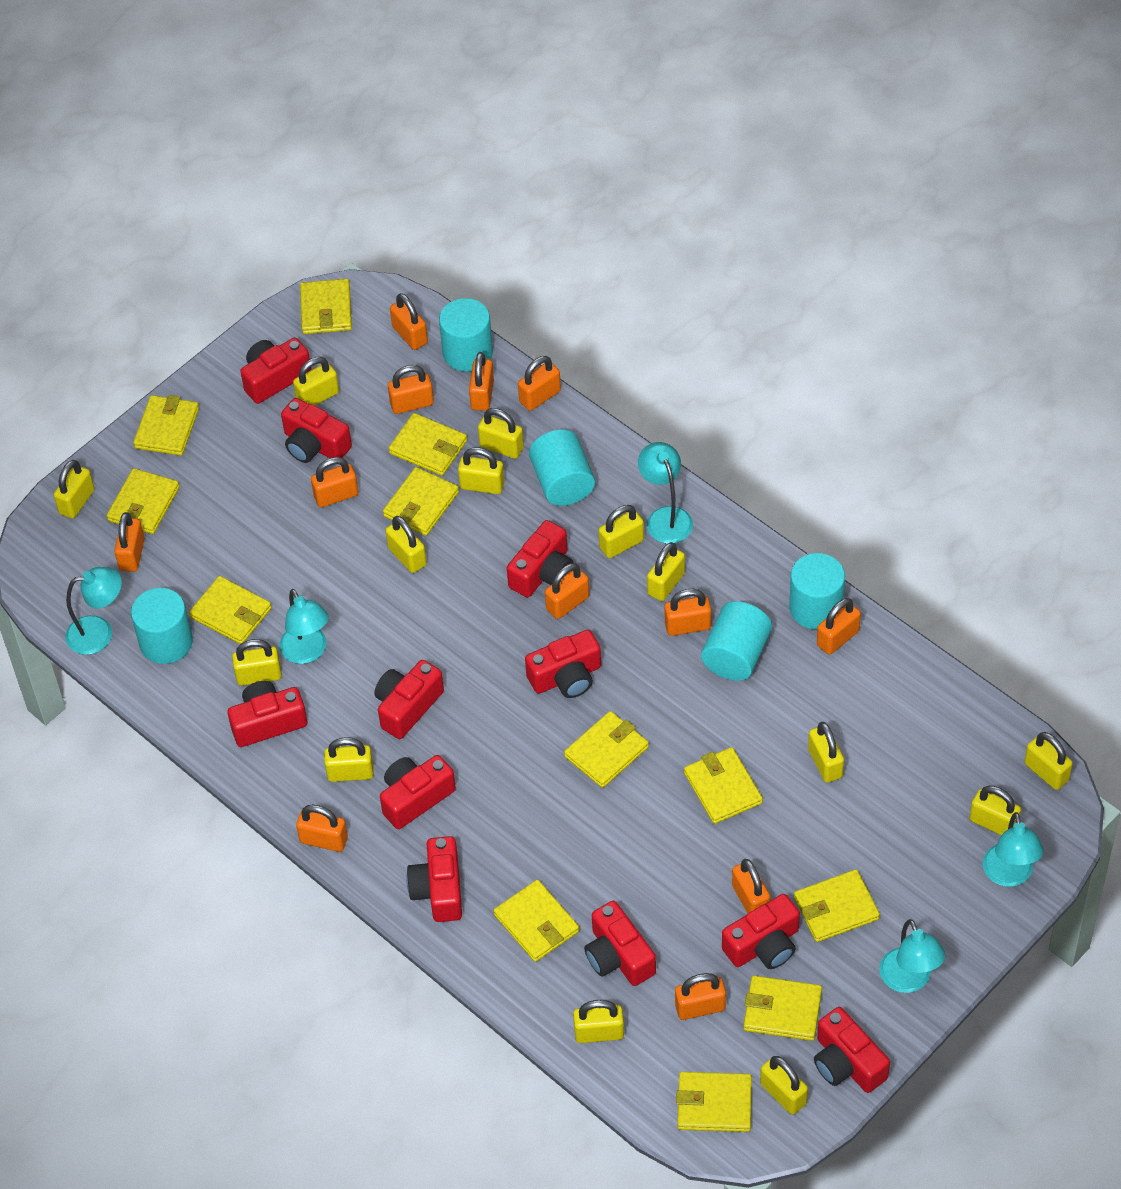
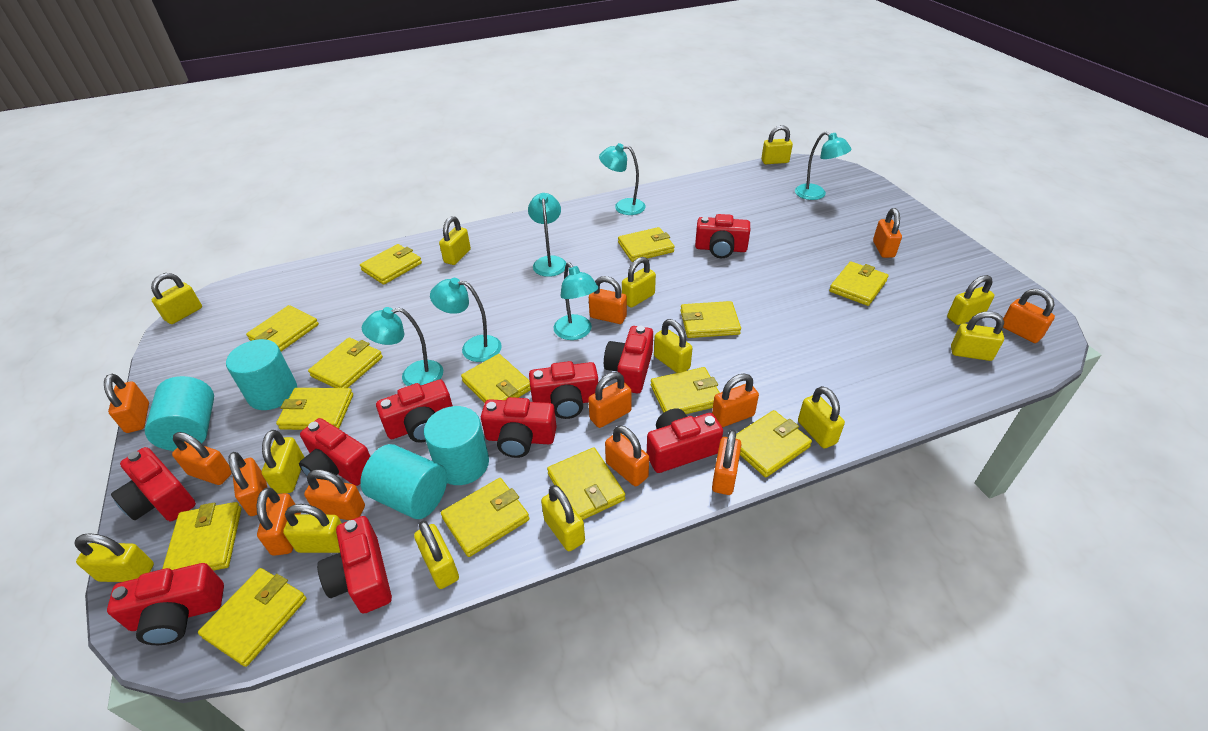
red camera: [227,681,307,747] [240,337,312,404] [281,398,352,463] [374,660,444,739] [380,755,456,829] [406,836,462,922] [507,520,573,597] [525,630,601,698] [584,901,656,986] [722,894,800,969] [814,1007,890,1093] = 11 -> [107,563,224,645] [111,447,196,521] [299,418,370,486] [317,516,392,614] [376,379,453,443] [481,397,557,458] [529,361,598,419] [604,326,653,393] [647,408,723,473] [695,214,750,258] = 10
turquoise cylinder: [131,588,193,664] [439,298,493,371] [529,429,595,506] [701,601,772,681] [789,553,845,630] = 5 -> [145,376,214,451] [226,339,297,410] [360,444,447,519] [424,406,489,485] = 4
turquoise lamp: [65,567,122,655] [279,589,329,664] [638,442,693,544] [880,919,946,993] [983,812,1044,887] = 5 -> [362,307,443,386] [430,278,502,362] [528,193,566,277] [553,262,598,340] [599,143,646,215] [795,132,852,200] = 6
yellow padlock: [54,460,94,519] [232,639,282,686] [293,357,339,405] [324,737,374,782] [385,516,427,573] [458,447,504,494] [478,408,524,459] [573,1000,624,1043] [599,505,644,558] [647,542,685,601] [760,1056,808,1115] [808,722,844,783] [970,786,1021,836] [1024,732,1073,790] = 14 -> [75,533,154,582] [151,273,202,324] [262,430,305,494] [283,504,342,553] [414,521,459,589] [439,216,471,265] [541,485,585,551] [622,257,656,308] [654,319,692,373] [761,125,793,164] [798,386,845,449] [947,275,994,325] [951,311,1004,361] = 13
yellow wallet: [107,468,180,534] [133,395,199,456] [189,576,272,644] [300,279,352,334] [383,467,459,536] [389,413,467,476] [494,880,579,962] [564,711,649,788] [676,1072,752,1132] [684,747,763,824] [744,975,822,1041] [794,869,880,942] = 12 -> [162,502,241,571] [198,568,306,667] [246,305,319,351] [276,388,353,430] [308,338,383,388] [360,244,422,285] [441,478,529,557] [461,354,531,403] [547,447,625,520] [618,227,675,262] [651,367,720,414] [681,301,741,338] [736,410,812,477] [829,261,889,306] = 14

